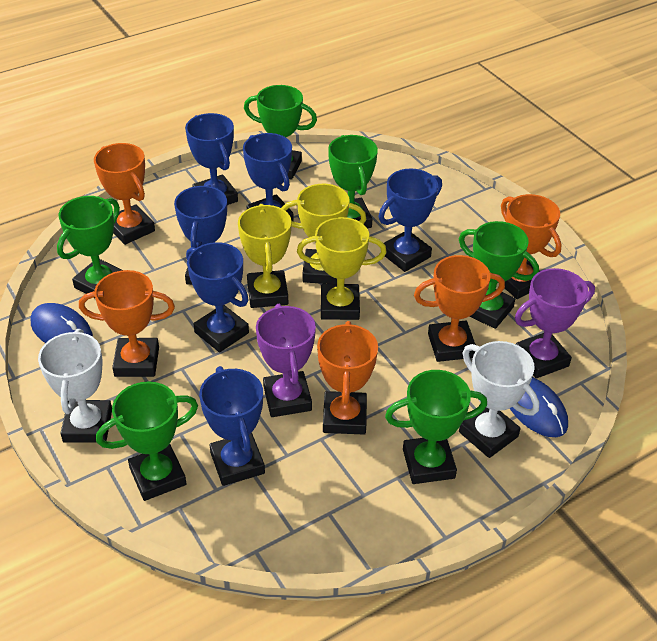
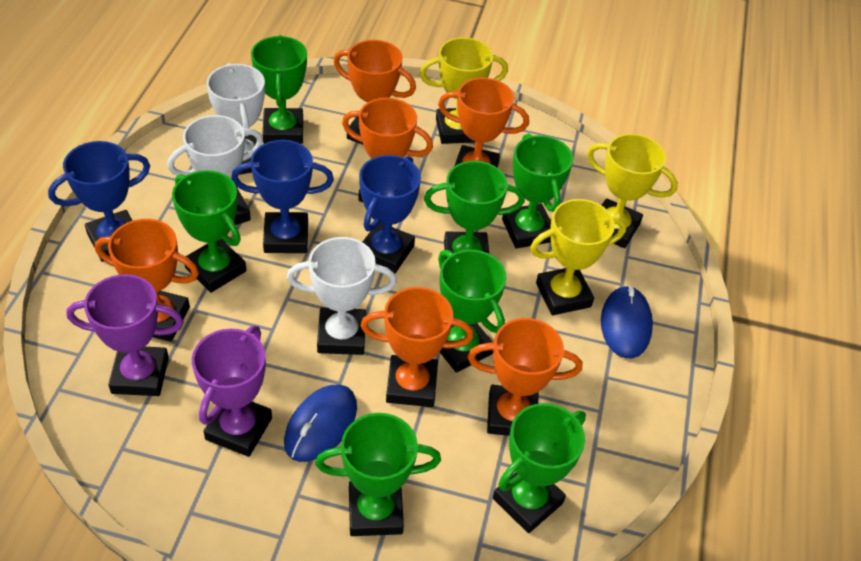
blue trophy: [174,185,227,285] [185,113,238,205] [186,242,249,352] [199,366,265,486] [243,133,294,221] [378,169,442,272] = 6 -> [48,141,150,262] [232,140,334,253] [359,155,421,273] = 3
green trophy: [57,196,122,298] [96,381,198,501] [244,85,317,180] [328,135,378,228] [385,370,487,484] [459,221,539,329] = 6 -> [172,170,246,293] [251,35,307,144] [315,413,441,536] [424,161,525,260] [438,250,507,373] [493,403,586,533] [502,134,573,249] = 7
orange trophy: [79,270,175,377] [94,143,155,245] [317,321,378,434] [414,255,505,362] [501,194,562,299] = 5 -> [95,219,199,341] [334,40,416,144] [342,98,433,202] [361,287,474,407] [438,78,529,167] [467,318,582,436] = 6
white trophy: [38,329,112,443] [459,341,539,458] = 2 -> [167,115,263,225] [206,63,265,175] [287,237,397,355] = 3

